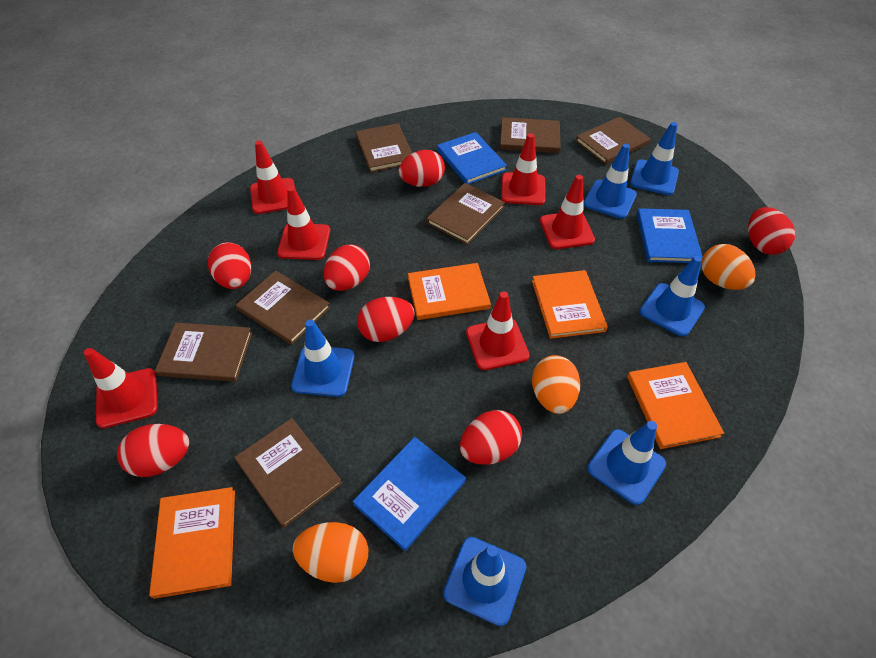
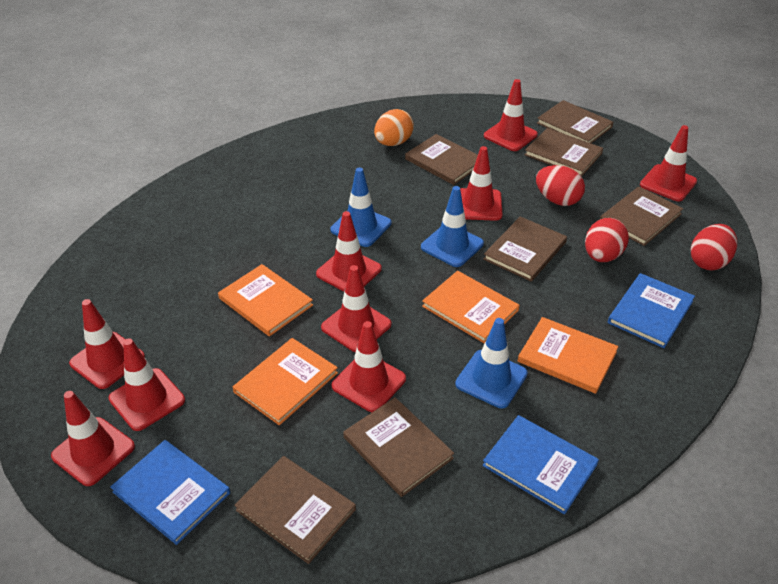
blue traffic cone: [291,319,355,397] [443,537,526,626] [584,144,637,219] [587,421,666,505] [630,122,679,195] [640,256,705,337] = 6 -> [330,167,391,247] [421,186,484,267] [455,318,528,408] = 3
orange egg: [293,522,368,583] [532,355,580,414] [701,244,756,290] = 3 -> [374,109,414,146] = 1
red egg: [117,424,189,477] [208,242,251,289] [324,244,370,291] [357,297,415,342] [399,150,445,187] [460,410,522,465] [748,207,795,255] = 7 -> [536,165,585,206] [585,218,629,262] [690,224,737,271] = 3
red traffic cone: [84,348,158,428] [250,140,295,214] [277,186,330,260] [466,291,529,370] [501,133,545,205] [540,175,595,249] = 6 -> [51,391,135,486] [69,299,145,389] [108,338,185,431] [316,211,382,291] [321,265,391,352] [332,321,406,412] [460,146,502,221] [484,79,538,151] [640,125,697,201] = 9

